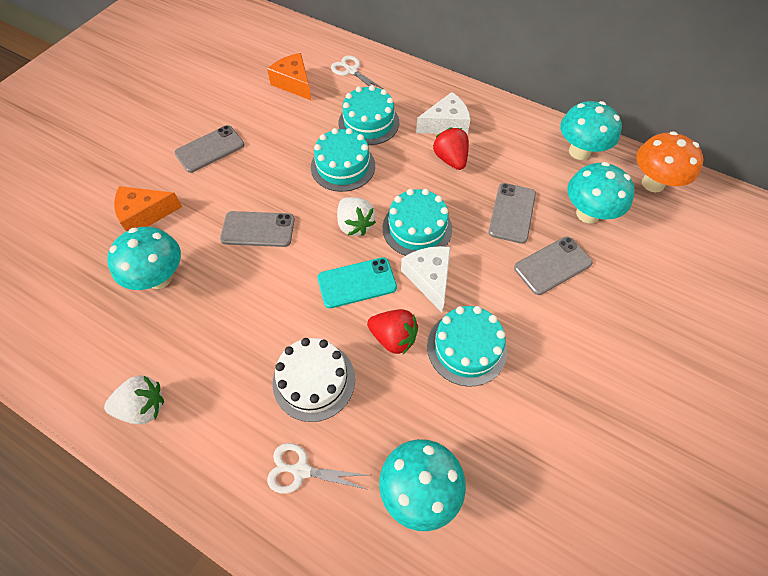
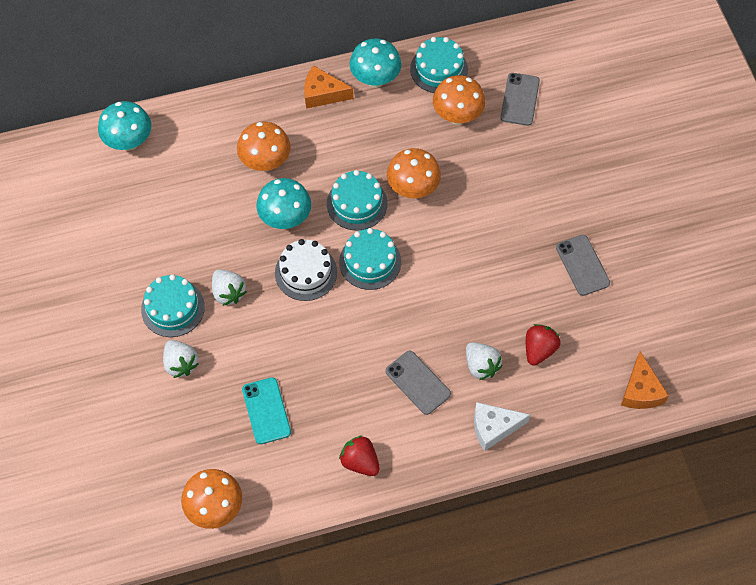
grey phone: [174,125,245,173] [220,211,295,247] [489,183,536,244] [514,236,593,295] = 4 -> [386,351,451,415] [500,73,540,126] [556,235,610,296] = 3
orange mushroom: [636,131,704,192] = 1 -> [181,469,242,529] [237,121,291,171] [387,148,441,198] [433,75,485,125] = 4
turquoise mushroom: [107,227,181,290] [379,439,466,531] [560,101,622,160] [567,162,635,223] = 4 -> [98,101,151,151] [256,178,311,229] [350,39,402,88] = 3
white cheese: [401,246,451,312] [416,92,471,135] = 2 -> [474,402,530,451] = 1
white scissors: [267,443,366,494] [331,55,384,89] = 2 -> none = 0
white strawberry: [104,375,164,424] [337,197,376,236] = 2 -> [163,340,199,378] [212,270,247,306] [466,342,502,380] = 3

